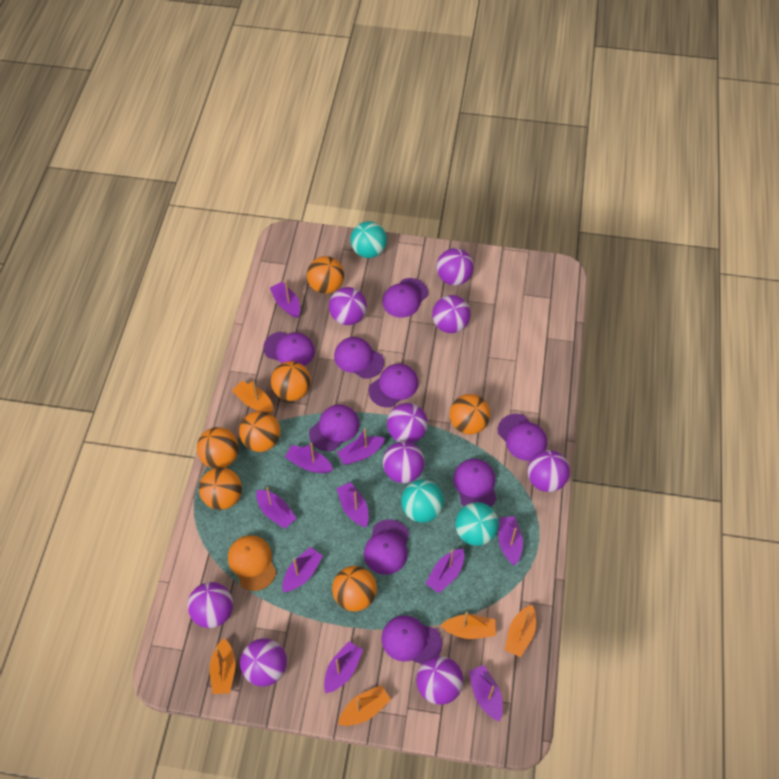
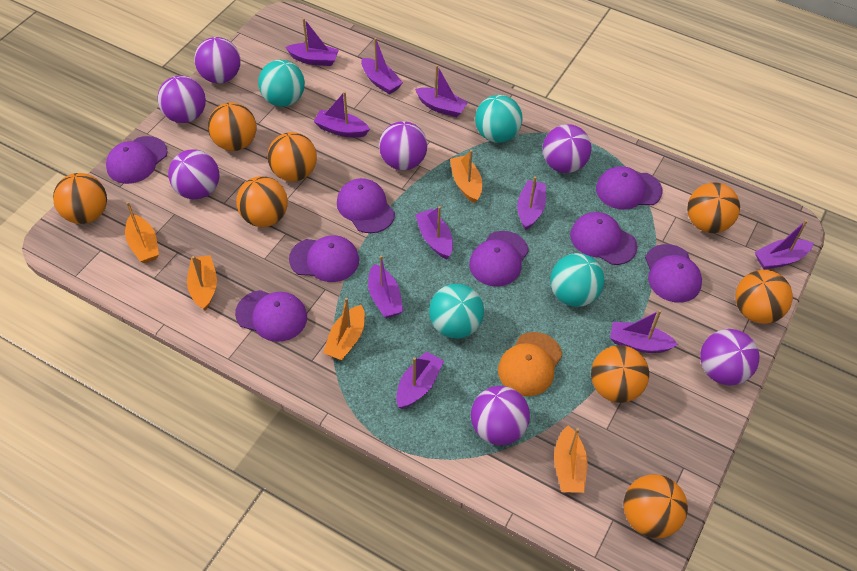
orange ball: [197,427,239,468] [199,467,242,510] [239,411,280,452] [271,361,311,401] [307,256,344,294] [332,566,377,611] [450,394,490,435] = 7 -> [53,173,107,224] [208,102,257,151] [236,176,288,227] [267,132,317,181] [591,345,649,403] [623,474,688,538] [687,182,740,233] [735,270,793,324] = 8
purple ball: [188,582,233,628] [240,638,287,687] [329,287,367,325] [383,441,425,483] [387,403,428,443] [416,656,463,705] [432,295,471,333] [437,248,474,286] [528,450,570,492] = 9 -> [157,75,206,123] [168,149,219,199] [194,37,240,83] [379,121,427,170] [471,386,530,445] [543,124,592,173] [700,329,759,386] = 7
purple cap: [264,331,315,366] [309,405,360,451] [334,337,384,379] [364,519,409,575] [369,364,419,407] [381,615,442,664] [382,278,428,318] [453,459,496,507] [498,414,547,461] = 9 -> [106,136,168,184] [235,290,307,342] [289,235,359,282] [337,178,395,233] [469,231,529,287] [570,212,637,265] [596,166,663,210] [645,244,702,303] = 8
turquoise ball: [350,221,387,258] [401,480,444,523] [455,502,499,546] = 3 -> [258,60,305,107] [429,284,484,339] [475,95,523,143] [550,253,604,307] = 4

